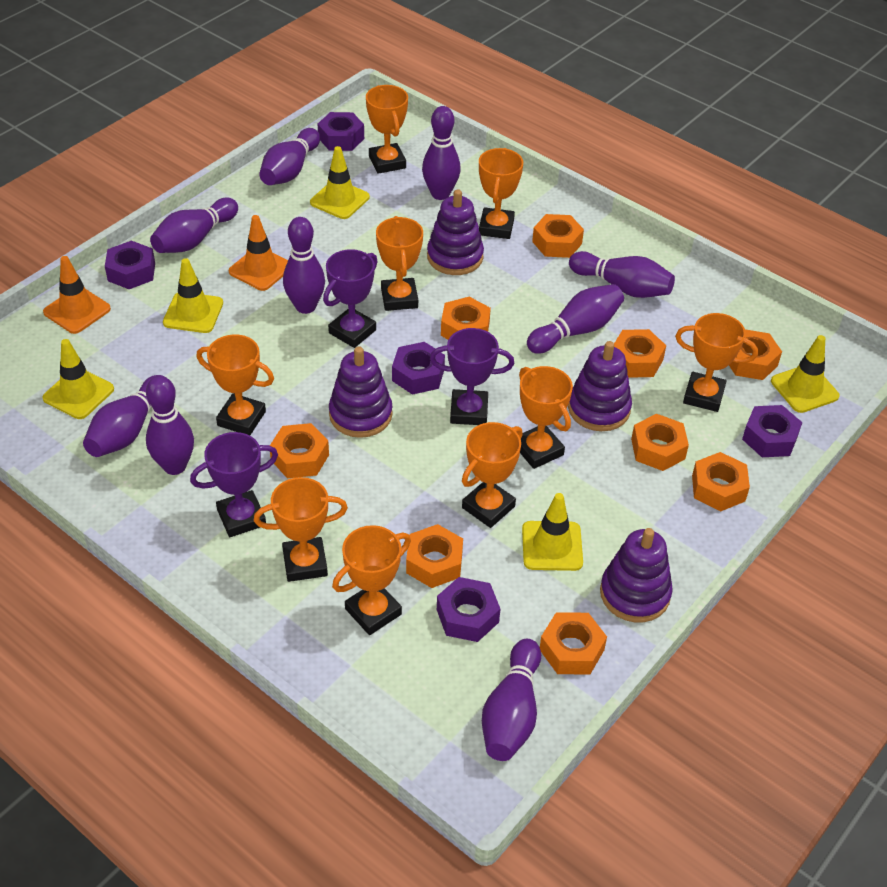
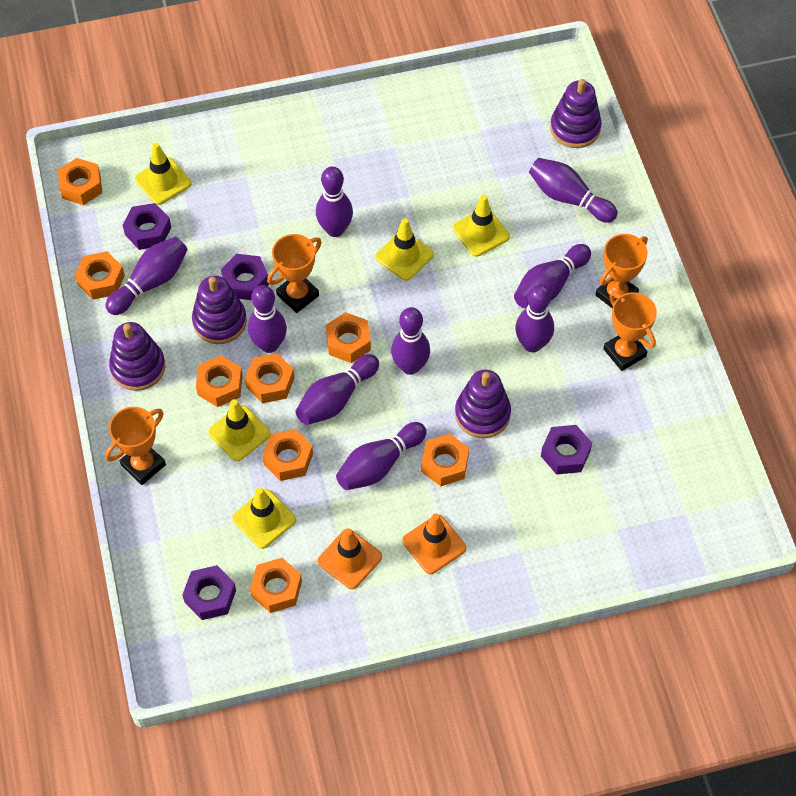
orange nut: [270,423,329,478] [406,524,463,588] [441,297,491,340] [532,214,584,258] [540,612,607,674] [614,329,666,378] [631,414,689,471] [692,452,750,511] [729,329,782,380] = 9 -> [58,158,102,205] [75,251,125,300] [196,355,243,407] [245,353,295,403] [250,558,302,613] [263,429,313,481] [326,312,371,363] [421,433,469,486] = 8
orange trophy: [196,334,274,435] [254,477,348,582] [332,525,411,635] [366,85,408,174] [376,216,423,311] [462,422,523,528] [479,148,523,239] [519,366,573,469] [675,313,758,412] = 9 -> [105,407,166,485] [267,234,322,313] [595,234,648,309] [603,292,657,371] = 4
purple nut: [105,241,155,289] [318,112,364,151] [392,342,445,395] [437,577,500,642] [742,405,803,457] = 5 -> [123,203,171,250] [182,565,236,620] [221,254,269,300] [541,425,592,475] = 4
purple trophy: [190,432,278,537] [323,249,378,348] [430,328,514,425] = 3 -> none = 0

